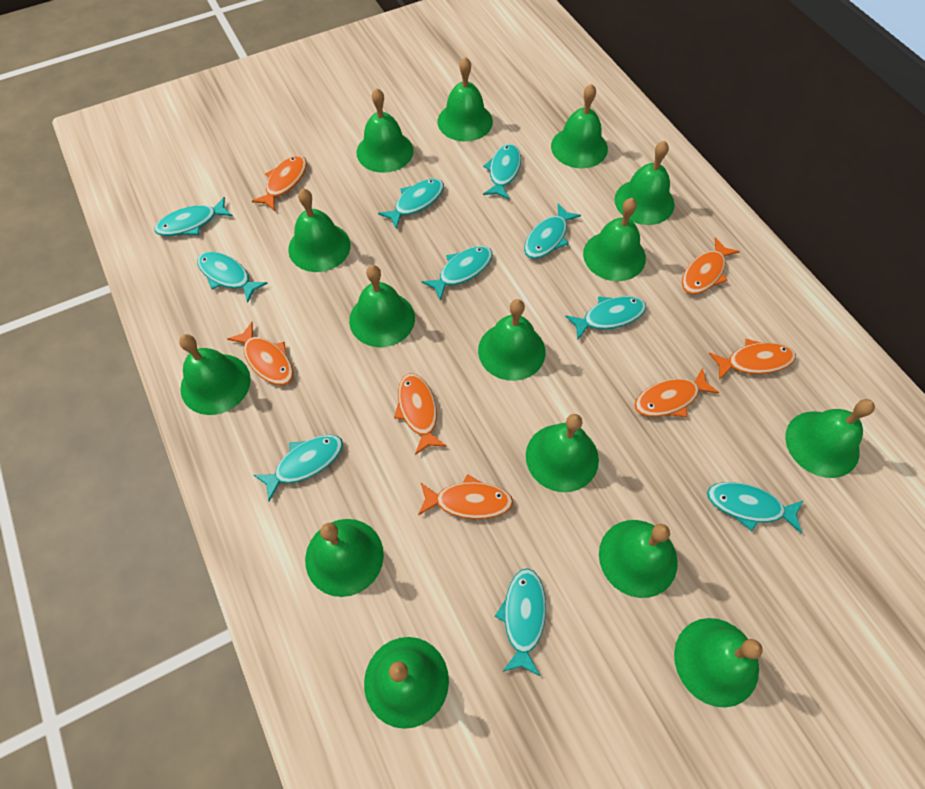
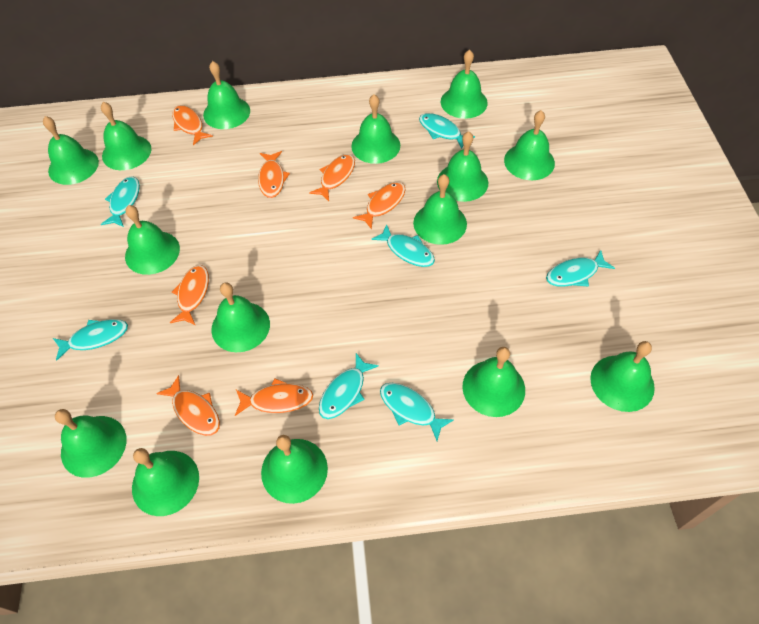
turquoise fish: [154,197,233,236] [197,251,268,303] [254,435,343,501] [378,178,444,229] [422,246,493,300] [483,144,521,200] [495,568,546,676] [524,203,581,259] [565,296,647,340] [707,482,803,533] = 10 -> [53,319,128,361] [101,176,140,227] [319,353,379,419] [371,224,435,267] [380,383,454,441] [419,113,475,149] [546,250,615,287] = 7

